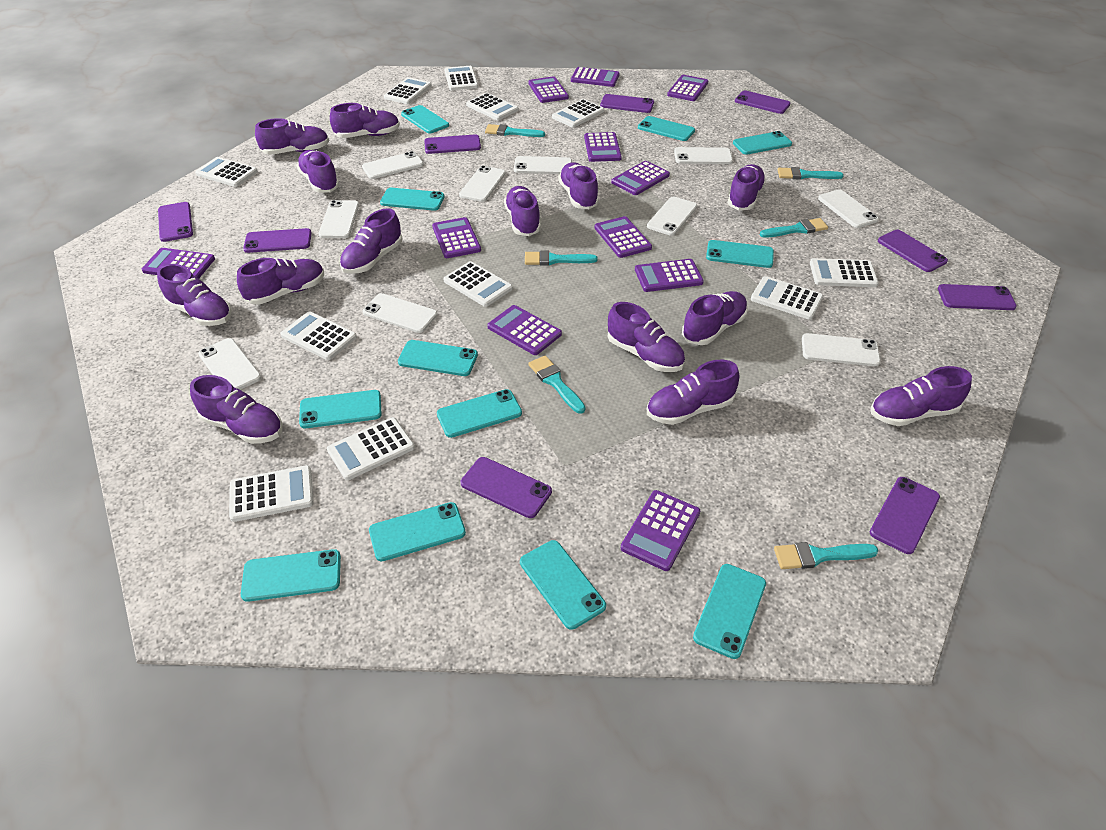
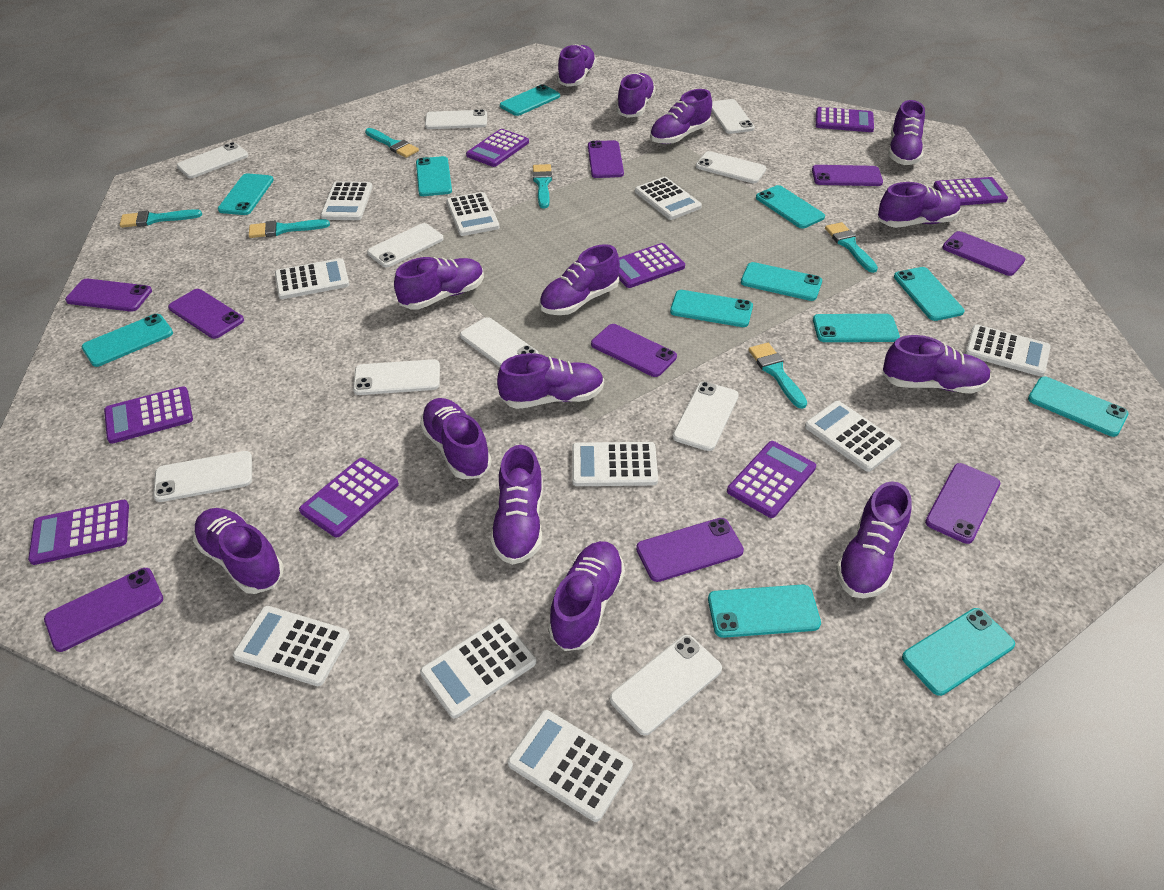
purple calculator: [142,248,215,279] [432,217,481,258] [487,305,562,355] [528,76,569,103] [571,67,620,87] [584,132,622,162] [595,216,652,258] [611,161,670,195] [621,490,700,571] [635,259,704,292] [667,75,708,101] = 11 -> [28,500,129,565] [104,386,193,444] [299,458,399,538] [466,129,529,167] [619,243,685,288] [727,441,816,518] [816,107,874,132] [933,177,1008,206] = 8
white calculator: [195,157,258,187] [229,465,314,522] [280,311,357,360] [327,417,415,480] [384,77,431,104] [443,261,513,307] [445,66,478,90] [466,93,519,120] [552,99,604,128] [751,276,823,320] [810,258,878,287] = 11 -> [233,606,350,686] [275,258,349,299] [320,181,373,220] [420,618,536,718] [446,192,500,236] [508,710,633,822] [572,442,658,486] [635,177,702,220] [805,401,901,472] [965,324,1051,376] = 10

